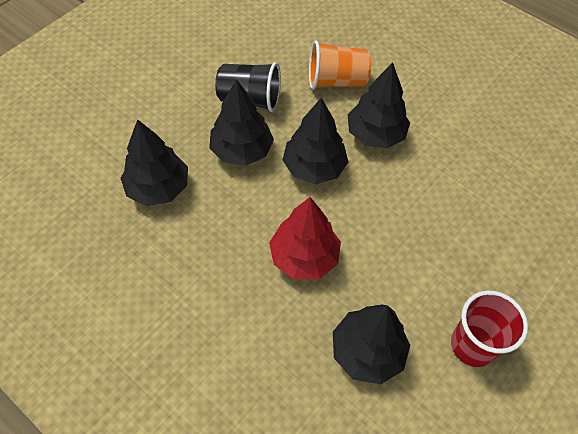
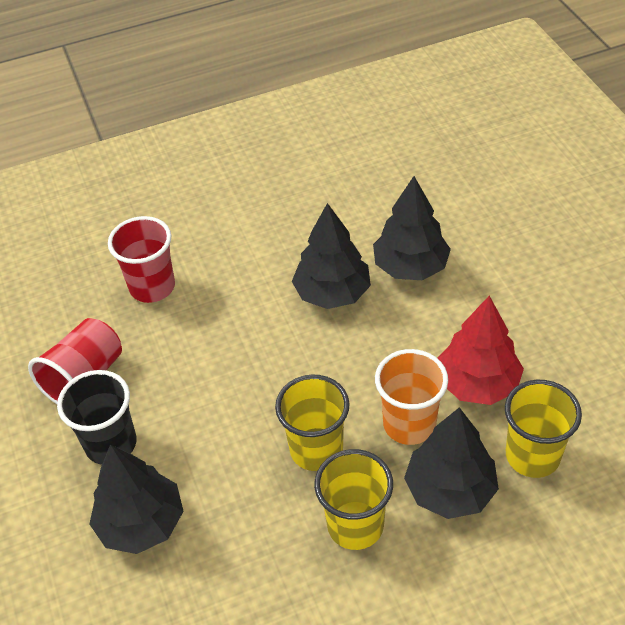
black tree: [121,119,188,206] [209,79,274,166] [282,98,348,184] [333,305,410,384] [348,62,410,148] = 5 -> [90,444,184,554] [292,203,371,309] [373,176,451,280] [404,407,499,519] = 4
red cup: [451,291,528,367] = 1 -> [28,318,122,404] [108,216,175,303] = 2
yellow cup: none = 0 -> [275,375,350,471] [314,449,393,550] [505,380,582,478] = 3

